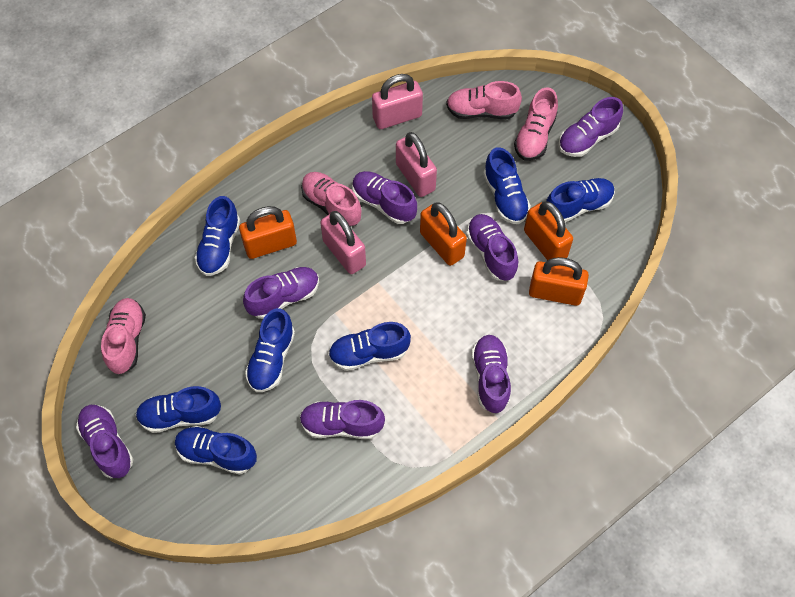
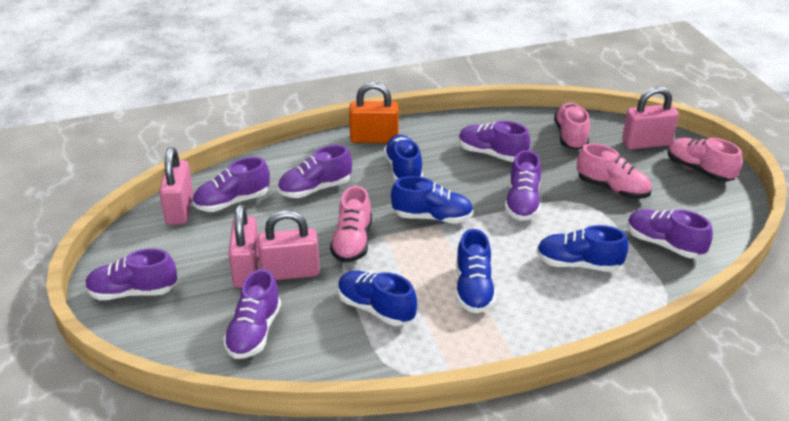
blue shoe: [136,386,221,433] [175,426,257,474] [195,196,240,276] [245,308,295,392] [328,322,411,371] [483,147,531,224] [546,178,615,222] = 7 -> [338,271,417,326] [384,135,423,181] [391,176,473,224] [456,229,496,313] [537,225,629,272] = 5
orange padlock: [239,206,297,259] [420,202,467,266] [524,201,573,260] [529,257,589,306] = 4 -> [349,82,399,143] = 1
pink padlock: [320,211,366,274] [372,74,423,129] [396,132,437,197] = 3 -> [159,147,193,225] [228,204,259,288] [257,210,320,280] [622,86,679,150] = 4

